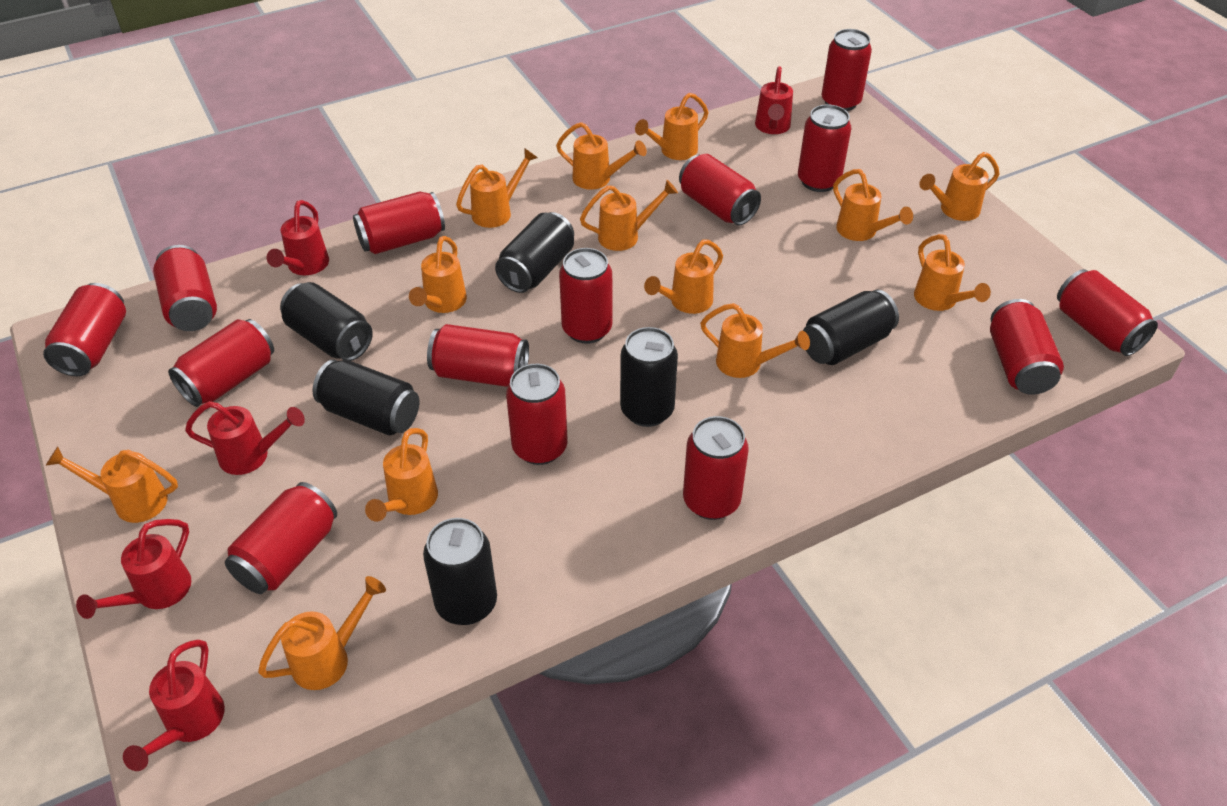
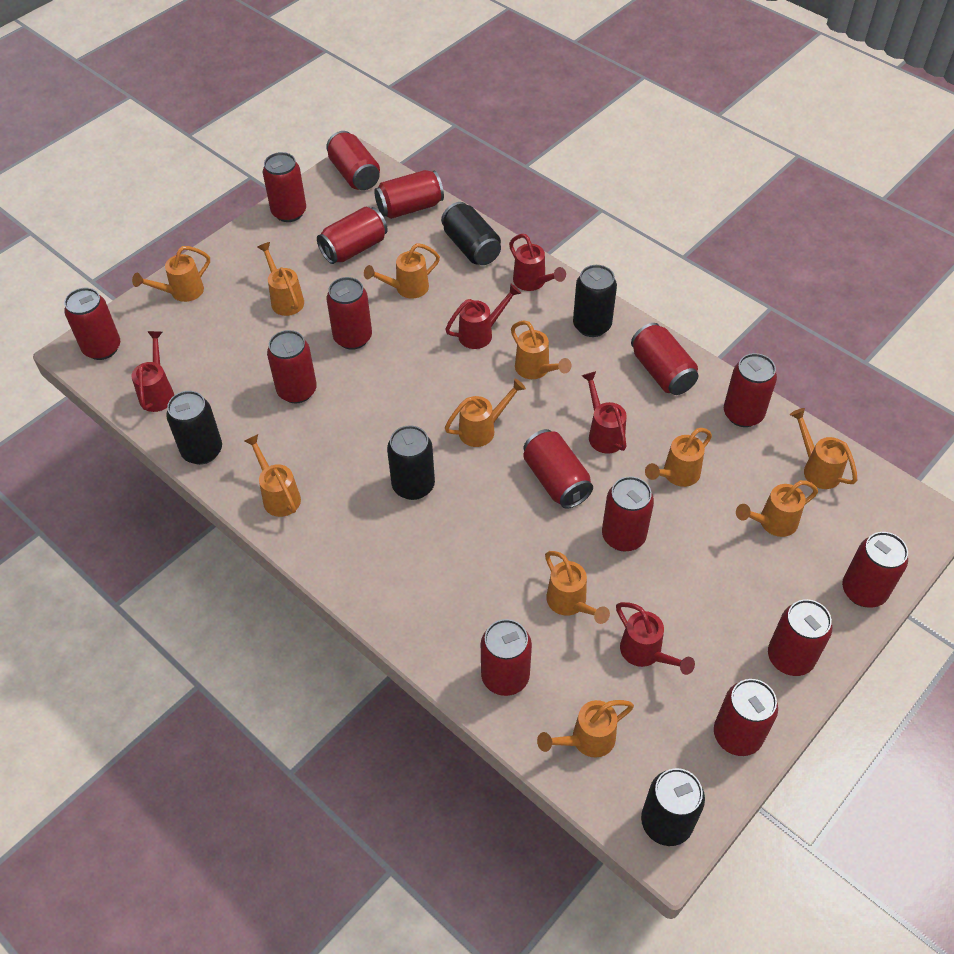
black can: [280,282,373,361] [312,360,419,435] [423,518,497,625] [495,212,574,293] [620,327,678,427] [803,290,899,365] = 6 -> [166,391,222,465] [387,425,435,500] [441,202,501,265] [573,265,617,337] [641,768,705,846] = 5
orange watering can: [46,446,178,523] [258,576,386,690] [365,428,438,522] [409,236,467,313] [456,148,538,228] [556,122,647,190] [580,180,678,251] [635,93,709,160] [644,239,723,314] [700,303,810,378] [833,169,913,241] [914,234,991,311] [919,152,999,221] = 13 -> [132,246,210,302] [244,434,301,517] [257,242,304,316] [364,243,440,299] [445,378,526,447] [511,320,571,379] [537,700,634,758] [545,551,610,624] [645,428,712,487] [736,480,818,537] [790,408,857,489] = 11
red can: [43,283,126,376] [153,245,217,331] [168,319,274,407] [225,482,337,594] [353,192,445,254] [427,324,529,387] [506,364,568,465] [559,248,612,344] [679,154,761,225] [683,416,749,520] [798,105,851,192] [821,29,872,111] [990,299,1064,395] [1057,269,1158,356] = 14 -> [64,288,120,360] [263,152,306,222] [267,330,317,404] [317,207,388,264] [326,131,380,190] [326,277,372,350] [374,170,444,219] [481,619,532,696] [523,429,593,509] [602,476,654,552] [631,323,698,395] [714,679,778,756] [724,353,777,427] [768,599,832,676] [842,532,908,608] = 15

